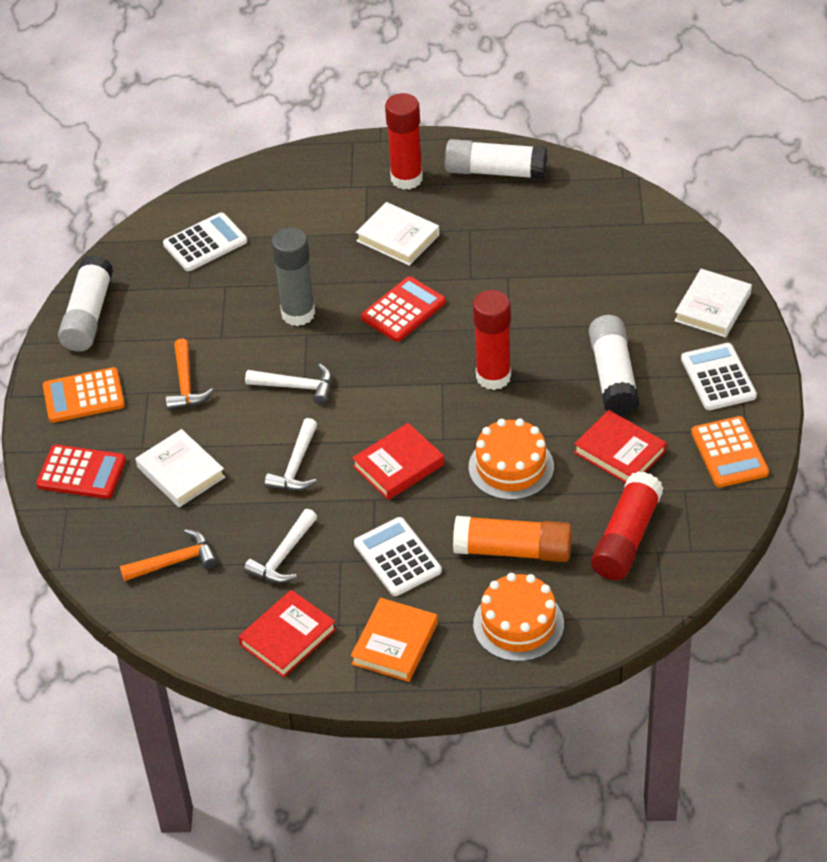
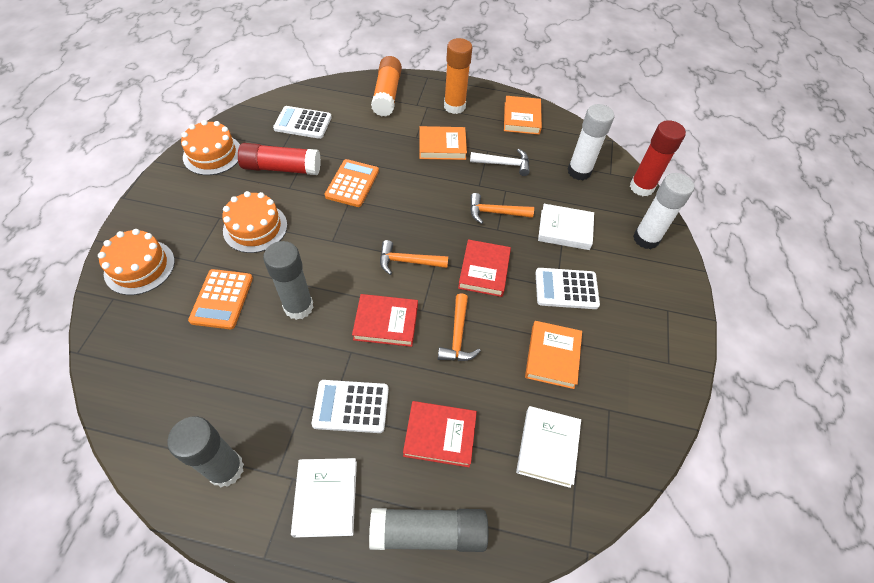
grey glue stick: [271,228,315,326] = 1 -> [167,416,244,487] [263,241,314,320] [369,508,488,552] = 3
orange book: [351,598,438,682] = 1 -> [419,126,467,160] [504,96,542,135] [525,321,582,389] = 3
orange cake: [469,418,554,500] [473,573,564,662] = 2 -> [98,229,175,295] [181,120,240,175] [222,191,287,253] = 3
orange glue stick: [453,516,572,562] = 1 -> [371,56,402,117] [444,38,472,114] = 2
orange hammer: [120,529,217,581] [166,339,214,410] = 2 -> [380,240,448,275] [438,293,481,361] [470,193,534,224] = 3
red calculator: [36,444,126,499] [361,276,446,342] = 2 -> none = 0
red glue stick: [385,93,423,190] [473,290,511,390] [591,471,664,580] = 3 -> [238,143,321,175] [630,120,686,196] = 2
white glue stick: [58,255,113,352] [445,139,547,179] [589,315,639,416] = 3 -> [567,104,614,180] [633,173,694,249] = 2
white hammer: [244,509,317,583] [245,364,332,405] [264,418,318,491] = 3 -> [470,148,530,176] = 1

